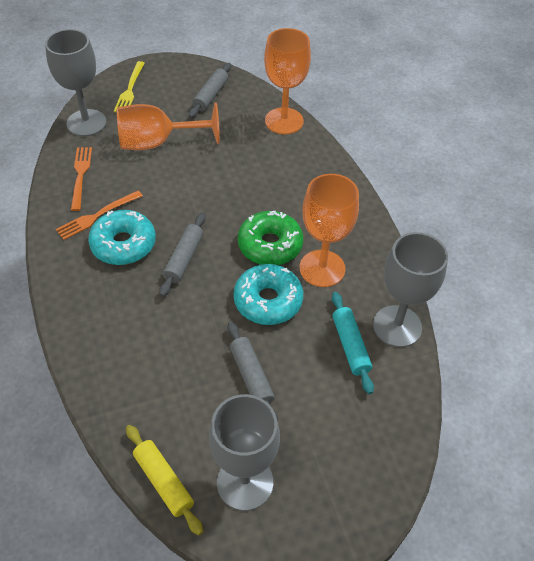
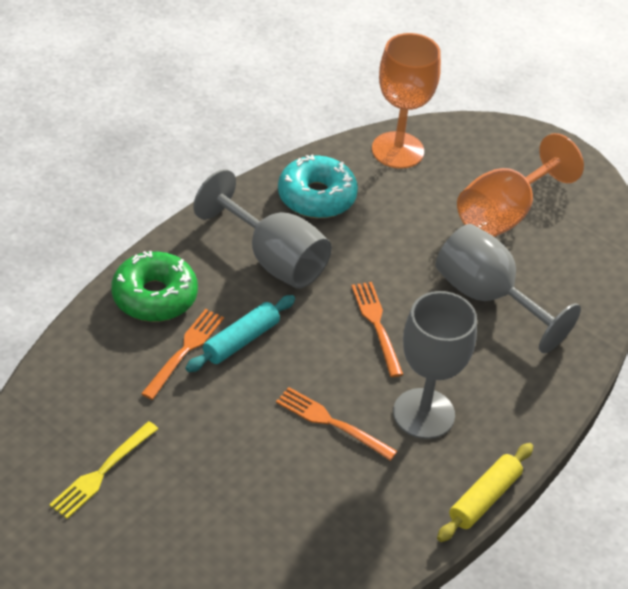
grey rolling pin: [159,213,206,297] [189,63,231,118] [227,322,278,421] = 3 -> none = 0
orange fork: [56,191,143,240] [71,147,92,211] = 2 -> [141,309,224,400] [276,387,398,461] [351,282,403,377] = 3
orange goblet: [117,102,220,150] [264,28,311,134] [300,174,359,287] = 3 -> [372,33,441,169] [457,133,584,237] = 2
turquoise donut: [88,210,156,265] [233,264,303,325] = 2 -> [278,155,358,218] = 1

